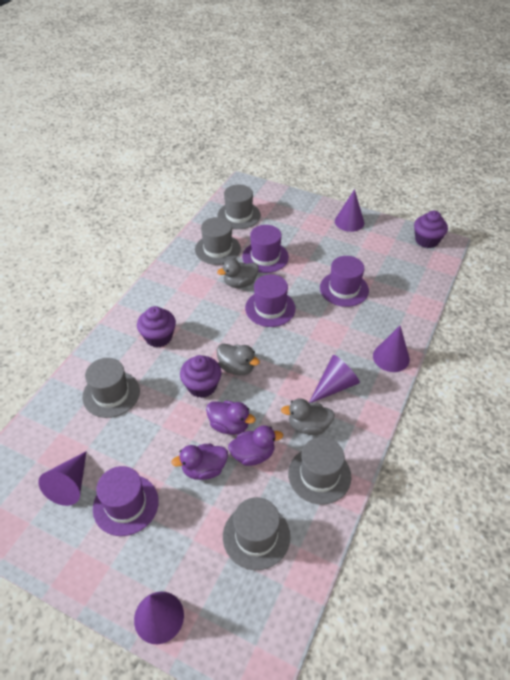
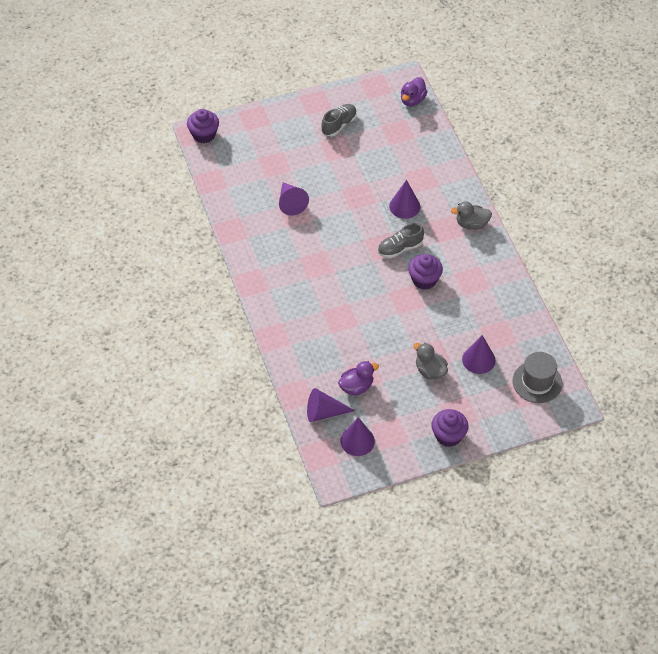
grey duck: [217,259,259,288] [217,343,260,375] [281,398,335,435] = 3 -> [413,343,448,380] [451,201,492,230] = 2
grey hat: [82,358,140,418] [195,217,241,265] [217,185,261,229] [223,497,290,570] [288,437,351,504] = 5 -> [512,352,563,403] = 1
grey shoe: none = 0 -> [321,104,357,136] [378,223,424,258] = 2
purple duck: [171,444,228,480] [206,401,256,435] [228,425,283,466] = 3 -> [338,361,379,396] [401,77,428,106] = 2
purple hat: [93,466,159,536] [242,225,289,273] [245,274,296,327] [320,256,369,307] = 4 -> none = 0

